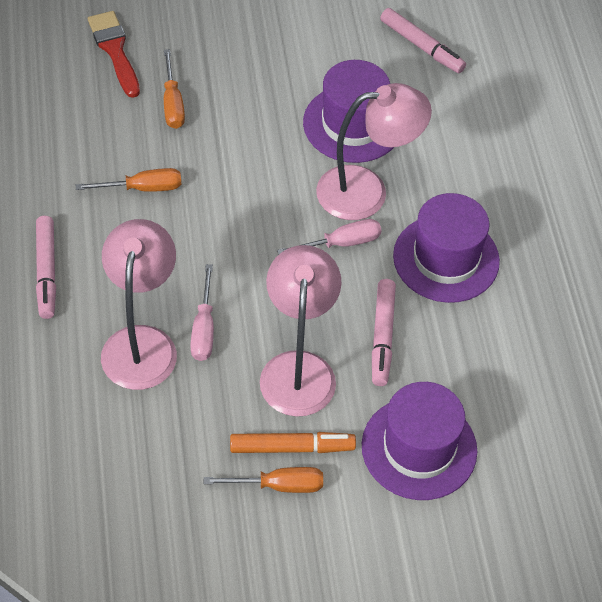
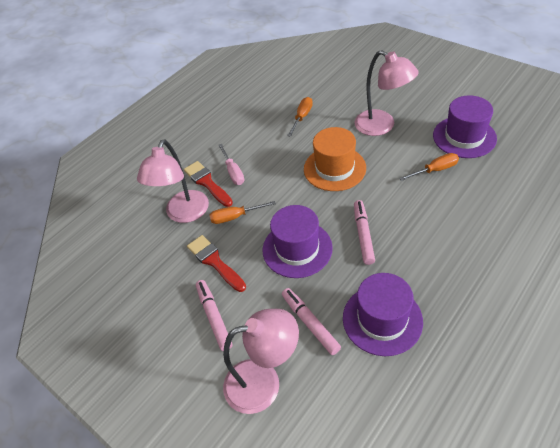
orange hat: none = 0 -> [304,127,366,191] = 1
orange marker: [230,432,356,453] = 1 -> none = 0
pink screwdriver: [190,264,214,361] [277,219,381,255] = 2 -> [218,144,244,185] = 1
red brush: [88,11,140,98] = 1 -> [184,161,233,207] [187,235,246,292] = 2

